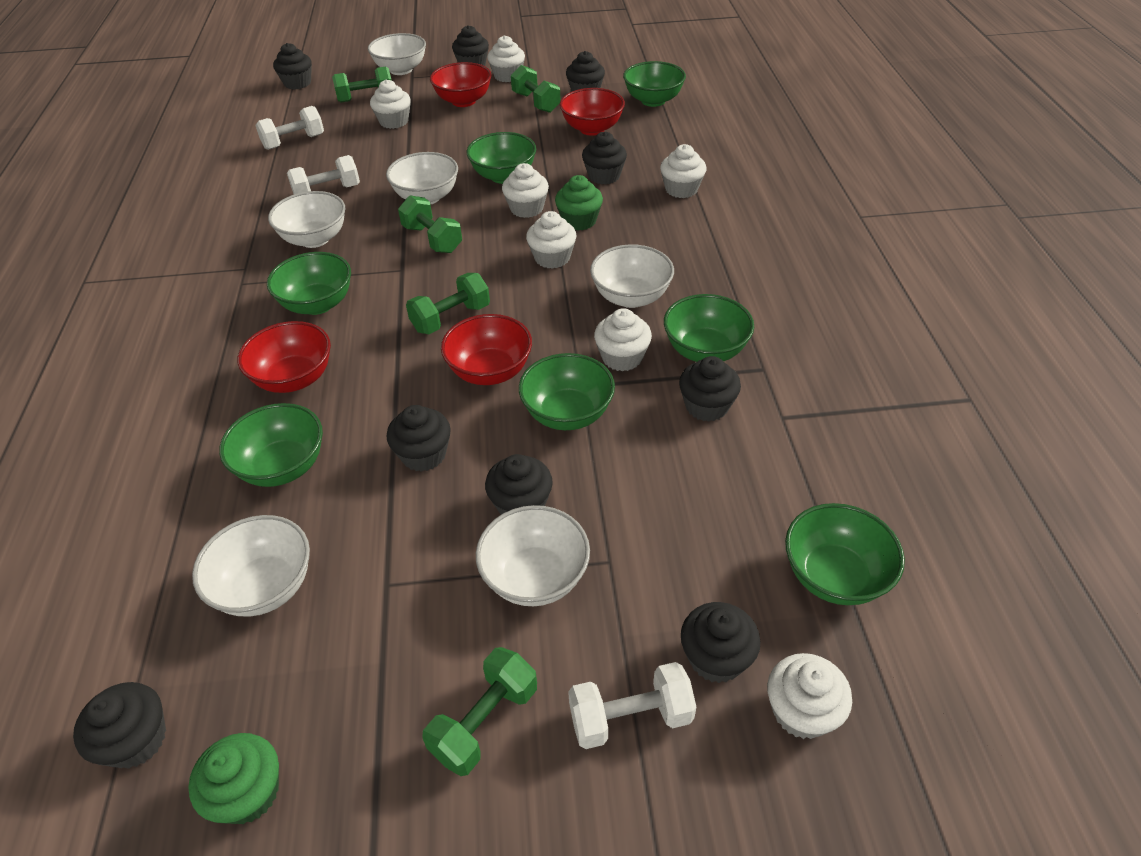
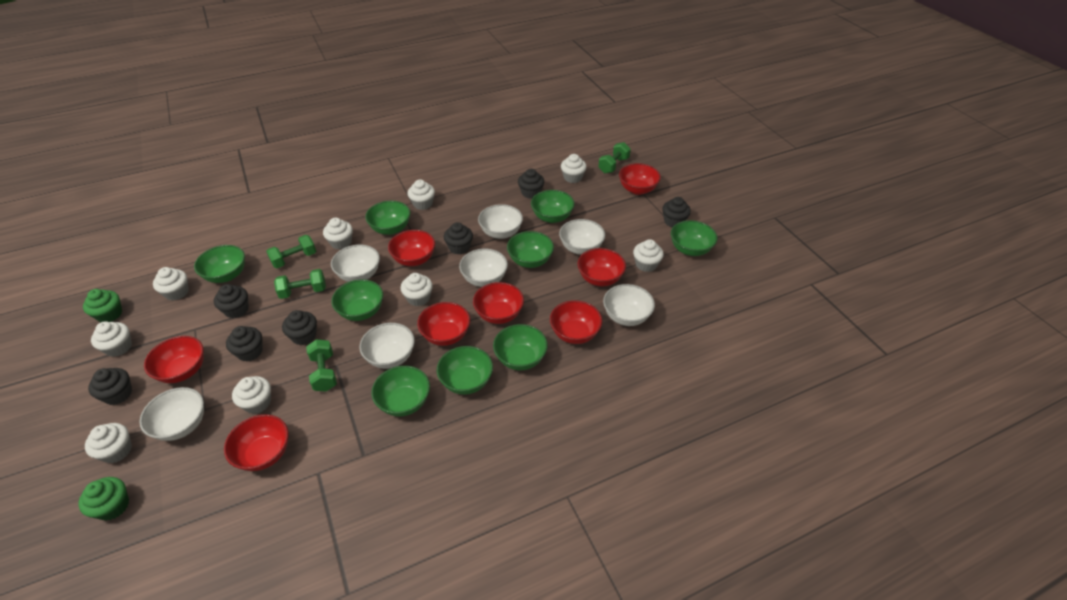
black cupcake: [73,682,166,769] [273,43,312,89] [387,405,451,472] [452,25,489,66] [485,454,553,515] [566,51,605,92] [582,132,627,184] [679,356,741,422] [681,602,761,683] = 9 -> [88,368,132,405] [214,284,249,318] [226,326,263,361] [282,310,317,345] [444,222,473,255] [518,169,544,199] [662,197,691,227] = 7
green bowl: [219,403,323,487] [267,252,351,315] [467,132,536,184] [519,353,615,430] [623,61,686,107] [664,294,754,362] [785,503,905,605] = 7 -> [194,245,245,283] [331,279,383,321] [365,201,410,235] [371,366,430,416] [437,346,493,395] [493,324,548,371] [507,231,554,268] [531,190,575,223] [671,220,718,256] = 9
green dumbbell: [332,66,391,103] [398,195,462,253] [406,273,490,334] [422,647,537,776] [511,65,561,113] = 5 -> [266,235,316,268] [274,269,326,299] [306,339,337,392] [598,142,631,173] = 4
red bowl: [238,321,331,393] [430,62,492,107] [441,314,532,385] [560,88,625,136] = 4 -> [144,336,204,383] [224,414,289,471] [388,230,435,266] [417,302,470,346] [473,282,524,324] [550,300,602,344] [577,248,626,286] [619,163,661,195] = 8
white bowl: [192,515,310,616] [268,191,345,248] [368,33,426,75] [386,152,458,204] [476,505,590,606] [590,244,674,308] = 6 -> [139,387,204,441] [331,245,380,282] [359,323,415,369] [459,249,508,287] [478,204,523,239] [559,219,605,255] [603,284,655,326] = 7
white cupcake: [370,80,411,129] [487,35,525,82] [502,163,549,218] [526,211,577,269] [594,308,652,371] [660,144,706,198] [767,653,852,739] = 7 -> [85,423,132,463] [91,321,132,357] [153,267,189,301] [232,376,271,414] [323,218,353,249] [401,273,433,306] [408,180,435,210] [561,154,587,183] [633,239,664,272] = 9
white dumbbell: [255,106,324,150] [287,155,360,194] [568,662,696,749] = 3 -> none = 0

